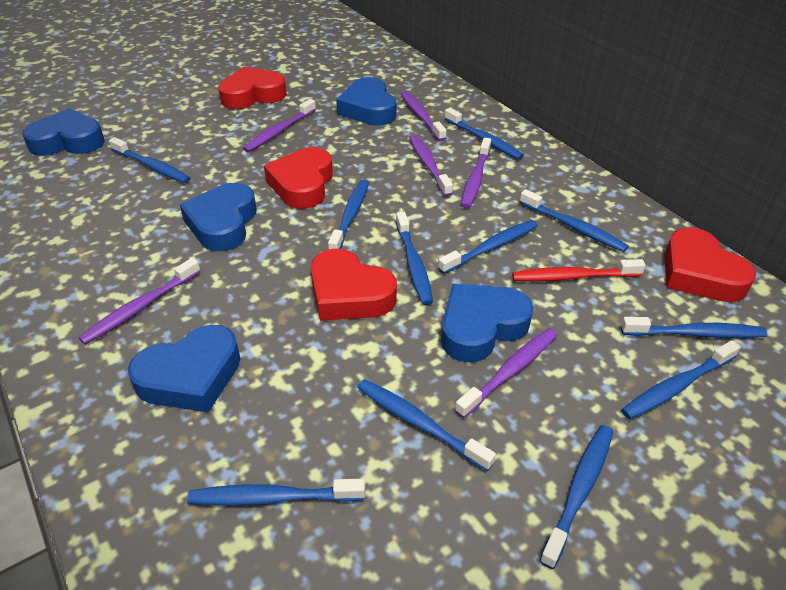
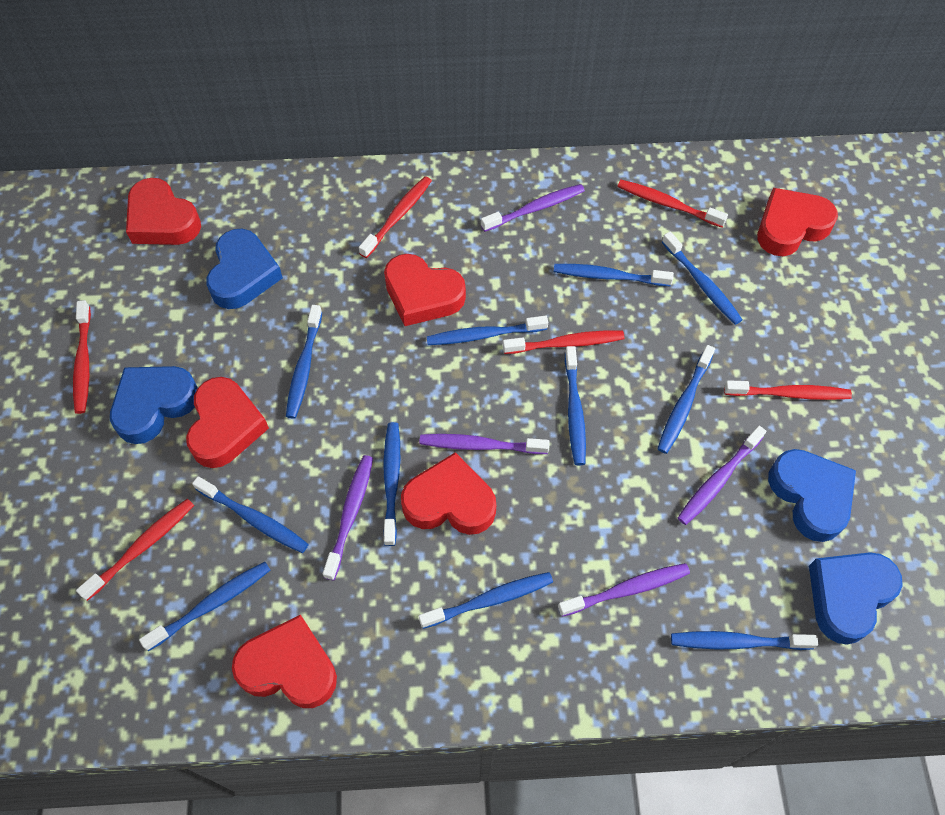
blue heart: [22,108,104,156] [128,325,240,412] [180,183,257,252] [336,77,396,126] [441,284,533,362] = 5 -> [110,366,198,444] [206,229,283,309] [768,449,856,542] [809,552,903,645] = 4
purple toothbrush: [79,258,201,345] [243,99,316,152] [401,91,446,141] [409,135,453,197] [455,328,558,418] [461,138,491,208] = 6 -> [323,455,373,581] [419,434,550,454] [481,184,585,232] [558,563,690,617] [678,426,766,525] = 5
red heart: [218,67,287,109] [264,147,333,209] [310,249,397,321] [664,227,756,302] = 4 -> [126,178,201,245] [186,377,269,468] [232,615,337,708] [384,254,466,326] [401,452,496,535] [757,188,838,256] = 6
red toothbrush: [512,259,646,281] = 1 -> [73,300,91,414] [76,498,194,601] [359,176,432,258] [503,331,625,354] [617,180,728,228] [724,380,852,400] = 6

